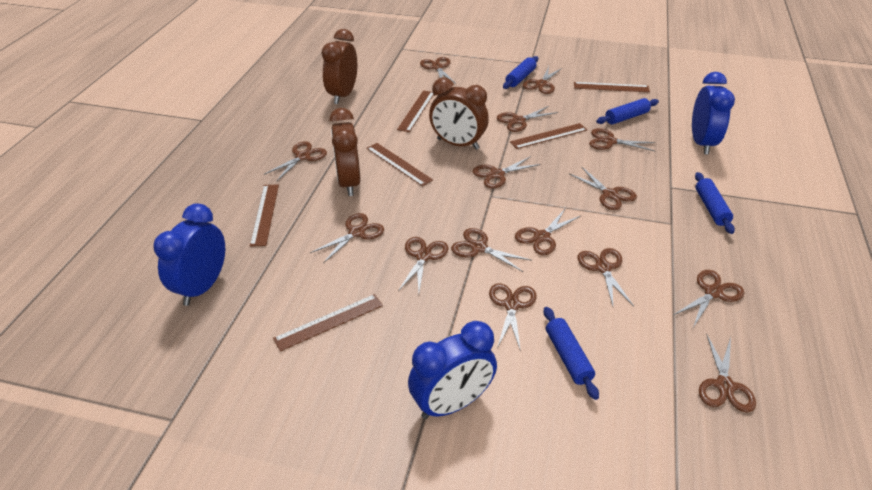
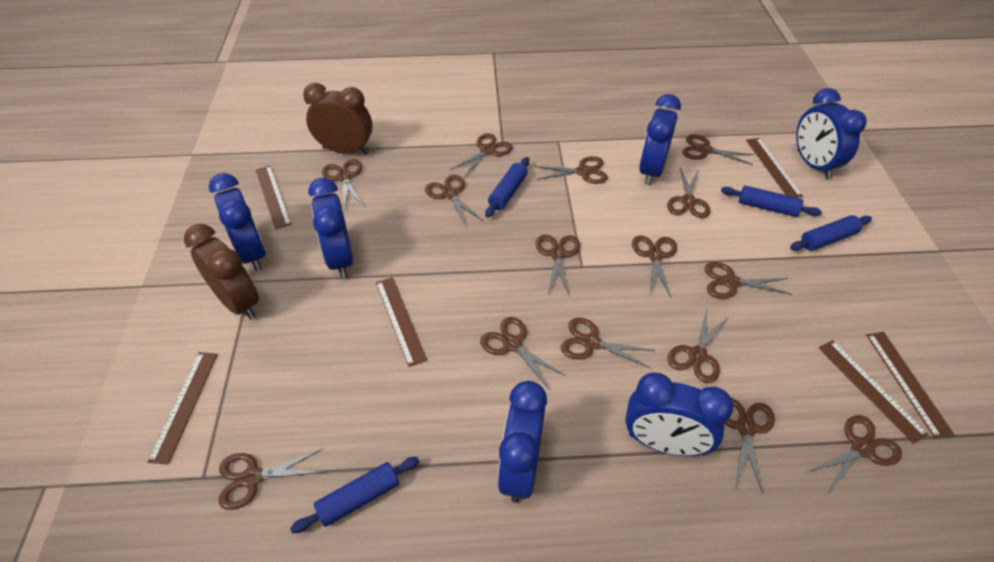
blue clock: [153,203,225,306] [408,321,497,419] [692,72,735,154] = 3 -> [209,173,266,271] [308,178,353,278] [498,381,547,503] [625,372,734,456] [639,94,681,185] [796,88,867,179] = 6
brown clock: [322,29,357,104] [329,108,361,196] [429,78,489,150] = 3 -> [184,224,259,320] [303,83,373,154] = 2

